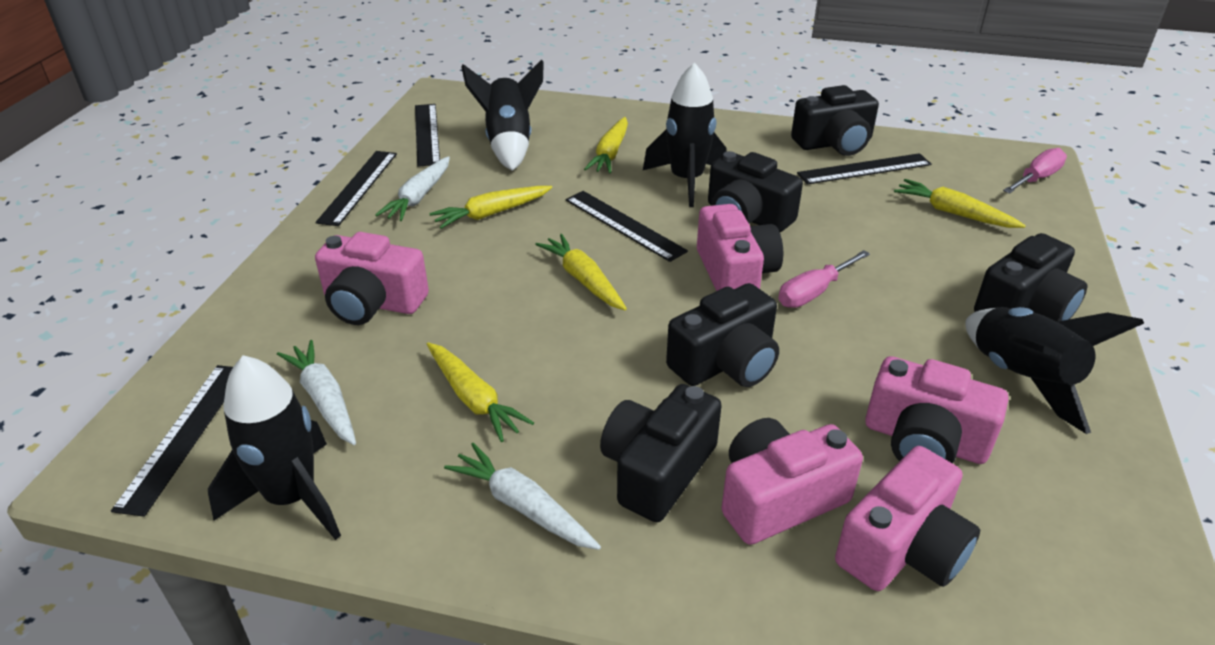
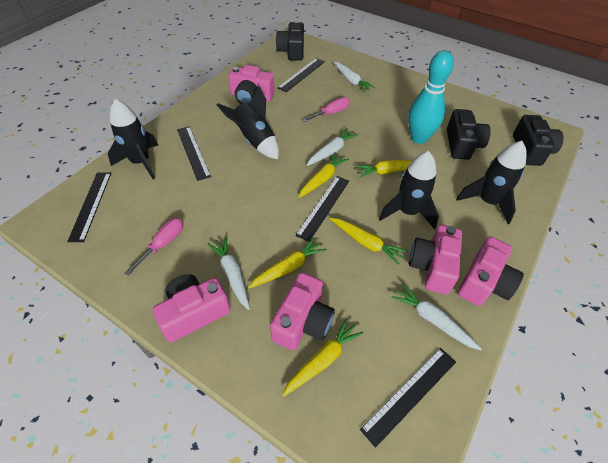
black camera: [600,384,722,522] [666,283,779,387] [708,151,803,232] [791,85,879,156] [974,233,1087,322] = 5 -> [276,20,304,61] [447,109,491,160] [513,115,564,166] = 3
turquoise bowling pin: none = 0 -> [408,50,454,144] = 1
white carrot: [277,340,356,445] [375,156,450,221] [444,443,601,550] = 3 -> [208,237,250,310] [307,128,358,166] [334,62,375,92] [391,283,482,350] = 4

